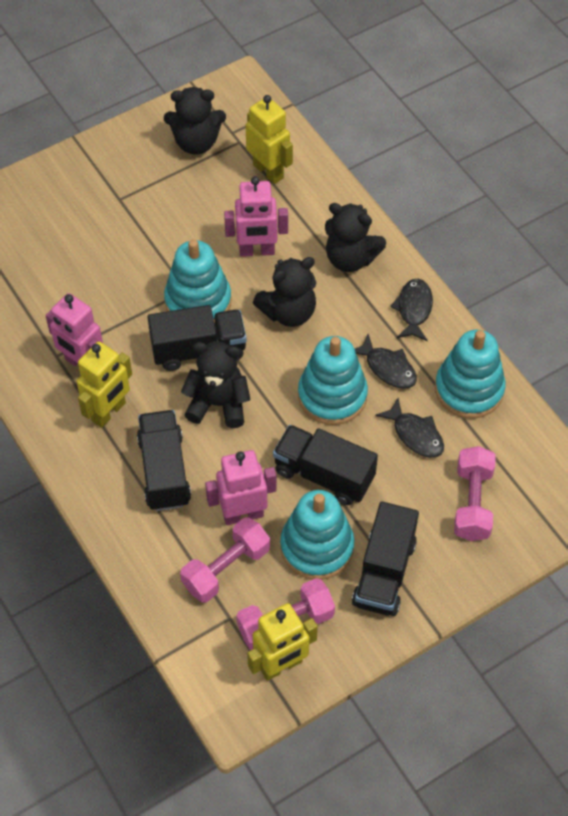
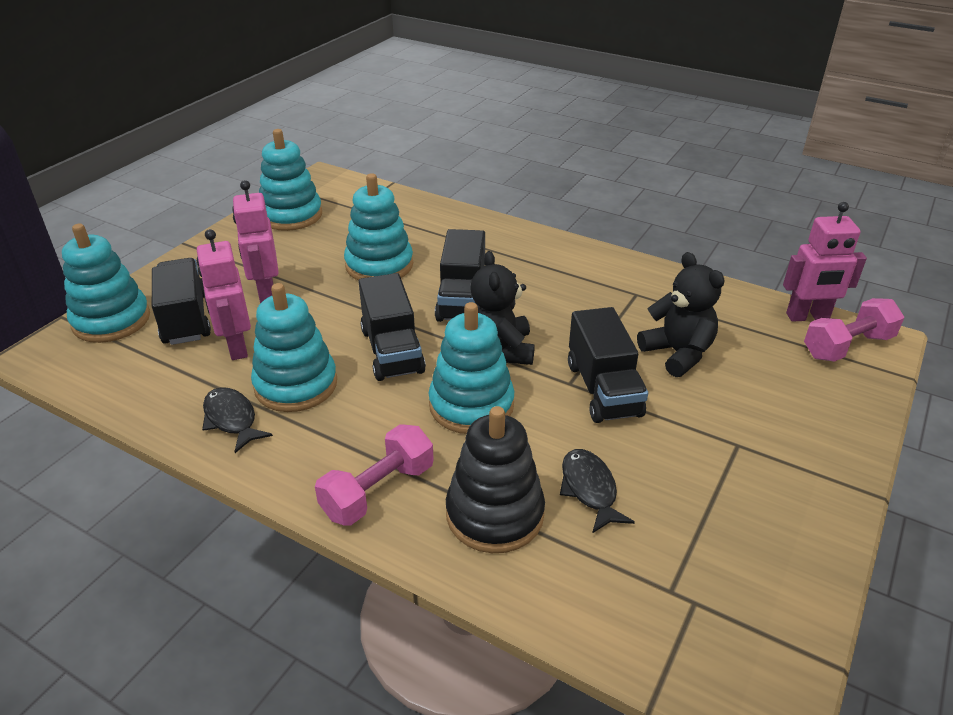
black fish: [355,334,417,389] [375,398,444,458] [390,279,433,341] = 3 -> [202,387,273,453] [560,449,635,533] = 2
black stacking toy: none = 0 -> [446,406,545,553] = 1
black teddy bear: [164,87,226,155] [181,341,251,428] [253,257,317,327] [325,203,386,272] = 4 -> [470,251,535,365] [637,252,725,377] = 2
pink dumbbell: [180,517,270,602] [236,578,335,650] [454,446,496,541] = 3 -> [315,424,434,526] [804,298,904,362] = 2
turquoise stacking toy: [164,239,232,324] [280,490,354,580] [298,336,368,425] [435,330,506,419] = 4 -> [62,224,150,343] [251,283,337,412] [259,129,322,231] [344,173,413,281] [429,302,514,434] = 5
yellow robot: [76,341,132,428] [246,95,293,184] [247,603,318,681] = 3 -> none = 0

